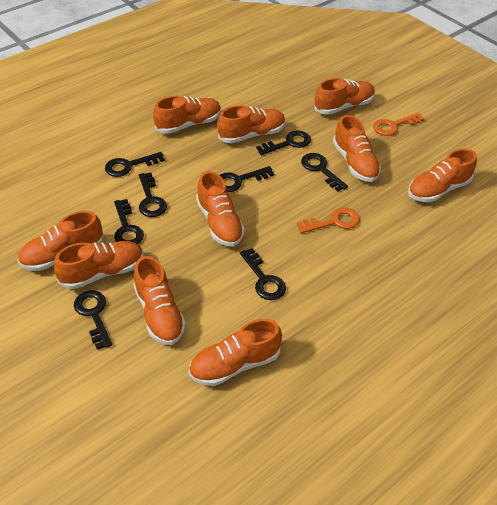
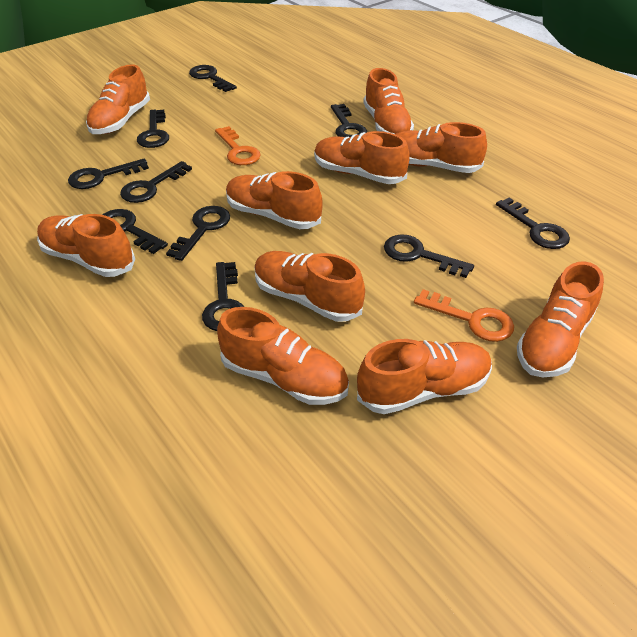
black key: [74,290,112,350] [105,152,165,177] [114,199,144,244] [139,173,167,217] [220,166,274,192] [240,248,286,300] [256,130,311,155] [301,153,348,192] = 8 -> [68,159,149,189] [102,209,168,254] [120,161,192,203] [137,110,169,148] [166,206,230,261] [189,65,237,92] [202,262,244,331] [331,104,367,137] [384,234,474,278] [496,198,570,249] = 10

